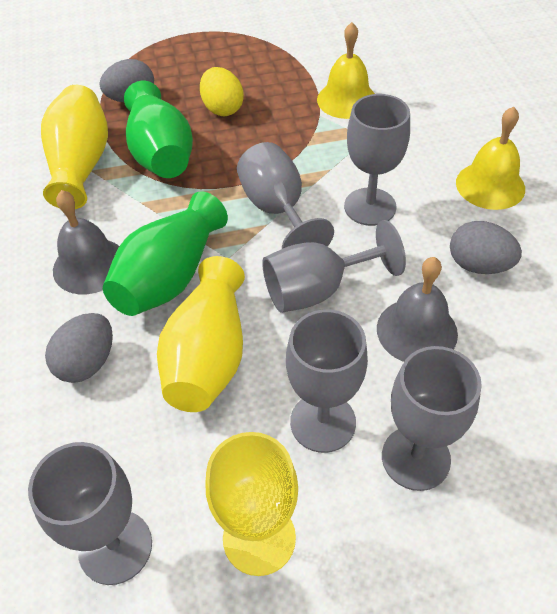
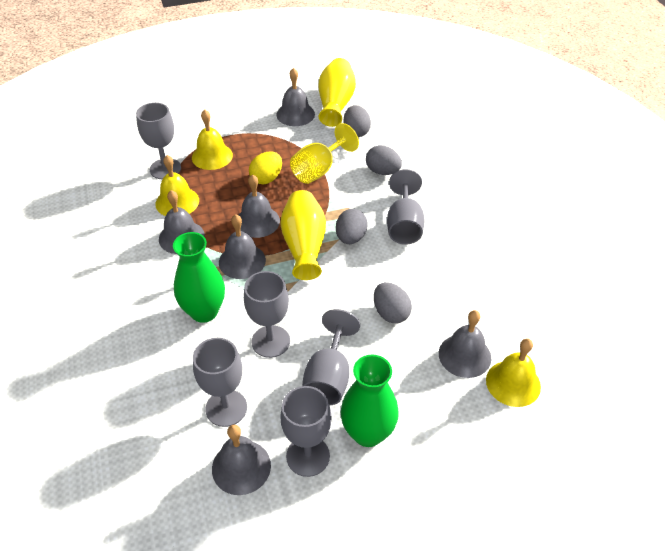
grey bell: [53,190,119,294] [377,257,458,362] = 2 -> [159,190,205,254] [212,425,271,495] [219,214,266,279] [239,174,280,238] [277,68,315,126] [439,310,491,378] = 6
grey egg: [45,313,113,383] [99,59,154,102] [450,221,522,274] = 3 -> [336,209,368,244] [344,105,371,137] [366,145,402,175] [374,282,412,323] = 4
yellow bell: [317,22,375,119] [456,107,525,210] = 2 -> [155,155,199,216] [192,109,233,170] [486,339,541,407] = 3

